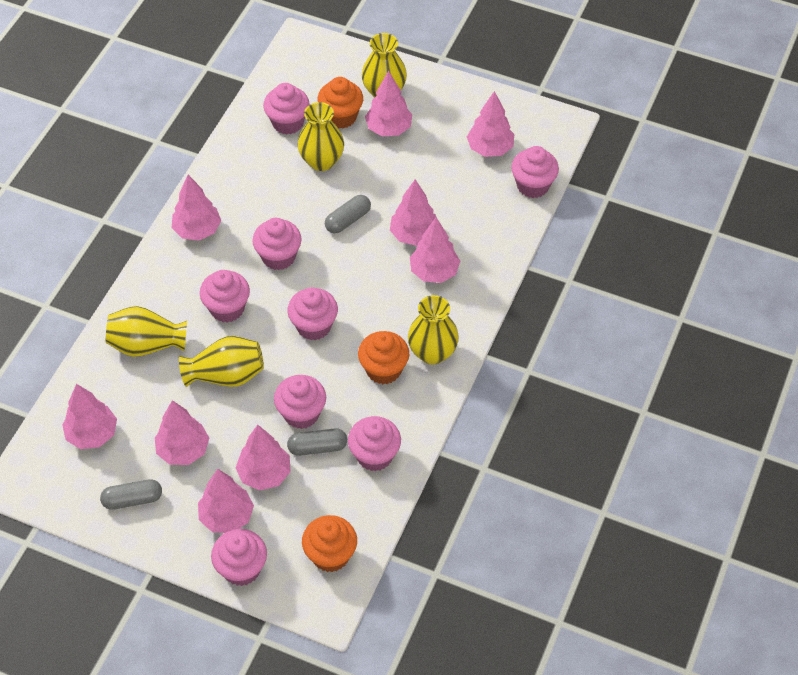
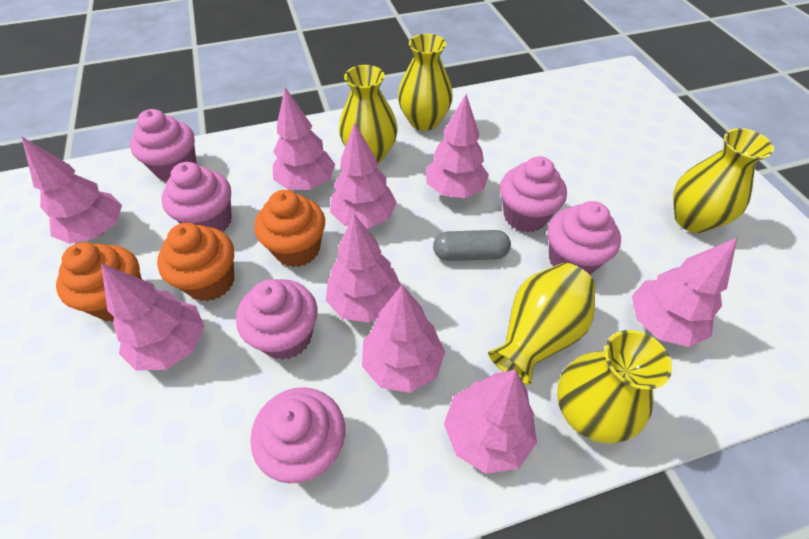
grey capsule: [100,479,162,510] [287,428,347,456] [325,195,371,233] = 3 -> [433,230,511,261] = 1
pink cupcake: [200,270,250,323] [211,529,267,586] [252,218,302,270] [263,83,310,134] [274,375,326,429] [287,287,338,340] [348,416,401,471] [511,146,559,198] = 8 -> [130,109,197,182] [161,162,232,231] [236,279,317,360] [250,387,345,484] [500,156,567,233] [547,201,621,275] = 6

